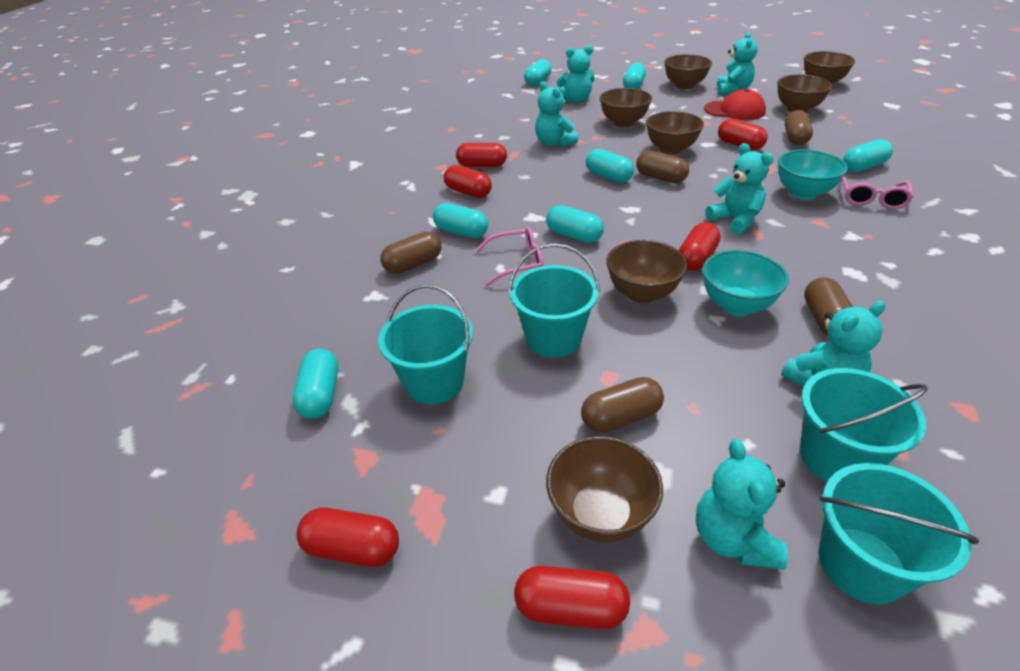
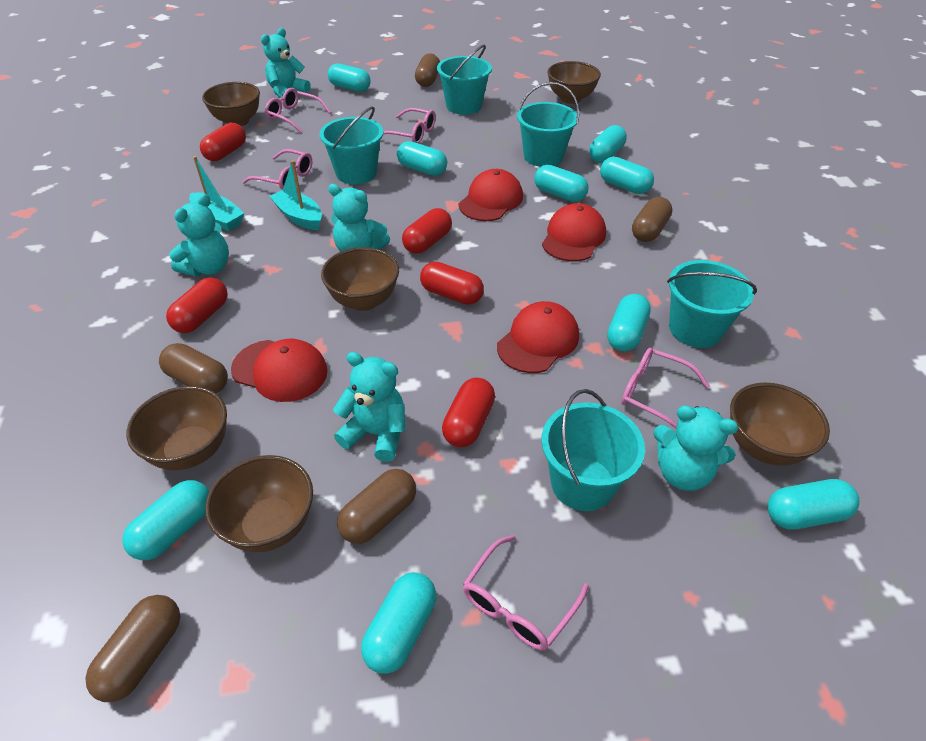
brown bowl: [546,436,663,542] [600,88,652,128] [606,240,687,303] [646,111,704,155] [664,54,712,90] [777,75,832,112] [804,51,855,84] = 7 -> [127,386,227,470] [202,82,260,126] [205,455,313,552] [321,247,399,311] [547,61,601,104] [730,382,830,466] = 6
pink glasses: [476,227,543,286] [840,176,914,209] = 2 -> [242,149,312,190] [265,88,331,133] [383,108,436,143] [463,535,589,651] [621,348,710,429] = 5
red cap: [704,89,766,120] = 1 -> [231,339,328,402] [459,169,523,221] [497,301,579,373] [542,203,606,262] = 4
red capsule: [296,507,399,567] [444,165,492,198] [456,143,507,167] [514,566,630,629] [679,222,721,271] [718,119,768,150] = 6 -> [166,277,228,333] [200,123,246,161] [402,208,452,254] [420,261,484,305] [442,378,495,447] = 5
turquoise boat: none = 0 -> [189,156,244,231] [270,160,322,230] = 2
turquoise bowl: [702,250,789,316] [778,149,848,200] = 2 -> none = 0
turquoise bucket: [378,284,473,404] [509,243,600,357] [800,368,928,482] [818,463,979,604] = 4 -> [319,106,383,184] [437,45,492,115] [517,82,579,167] [541,389,645,511] [667,260,757,348] = 5
turquoise capsule: [292,349,338,419] [433,203,488,238] [524,59,552,86] [546,205,604,243] [586,149,634,183] [623,63,646,89] [843,139,893,172] = 7 -> [122,480,210,560] [328,63,371,92] [361,572,436,674] [397,141,447,176] [534,165,588,202] [589,125,627,163] [600,157,654,194] [607,294,651,352] [767,479,860,530] = 9
turquoise teddy bear: [535,82,578,147] [556,45,595,103] [696,439,788,570] [705,143,773,234] [717,32,758,95] [781,301,885,387] = 6 -> [169,194,229,276] [261,28,310,97] [328,184,390,252] [333,352,405,462] [653,405,738,491] = 5

